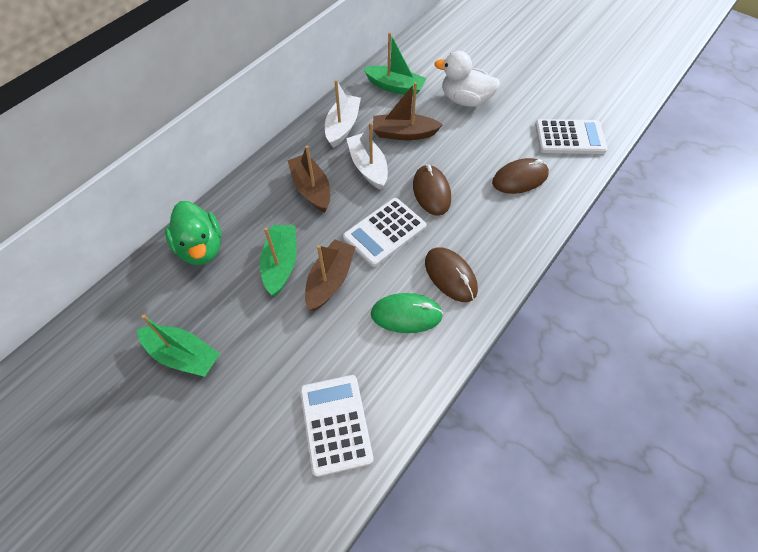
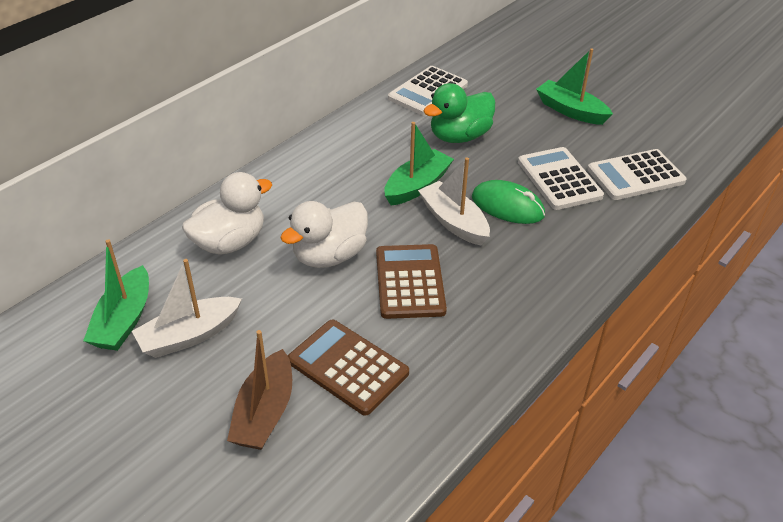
brown boat: [287,146,330,212] [305,239,355,311] [373,82,443,140] = 3 -> [227,330,292,450] = 1
brown calculator: none = 0 -> [288,320,409,416] [376,244,447,319] = 2
brown mouse: [413,165,451,215] [425,247,478,302] [492,158,549,194] = 3 -> none = 0
white duck: [434,51,500,107] = 1 -> [182,172,272,255] [280,201,368,268] = 2

